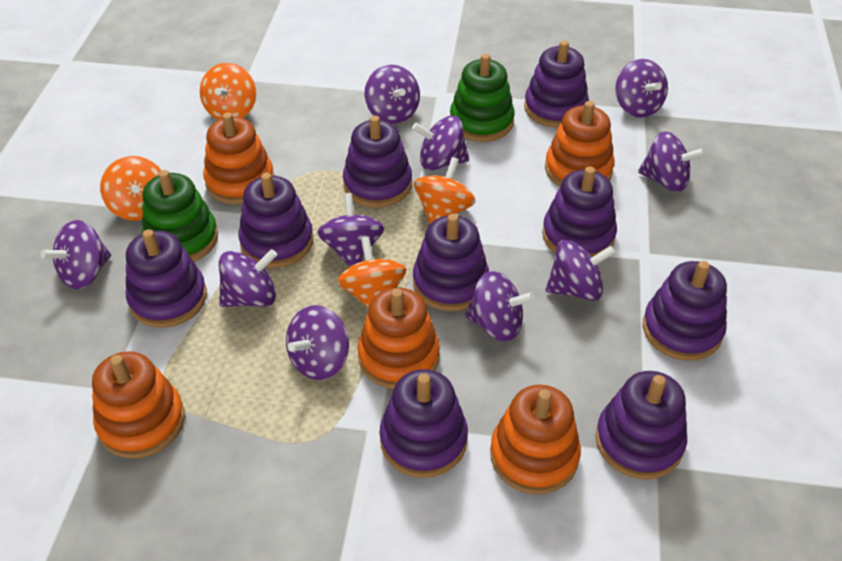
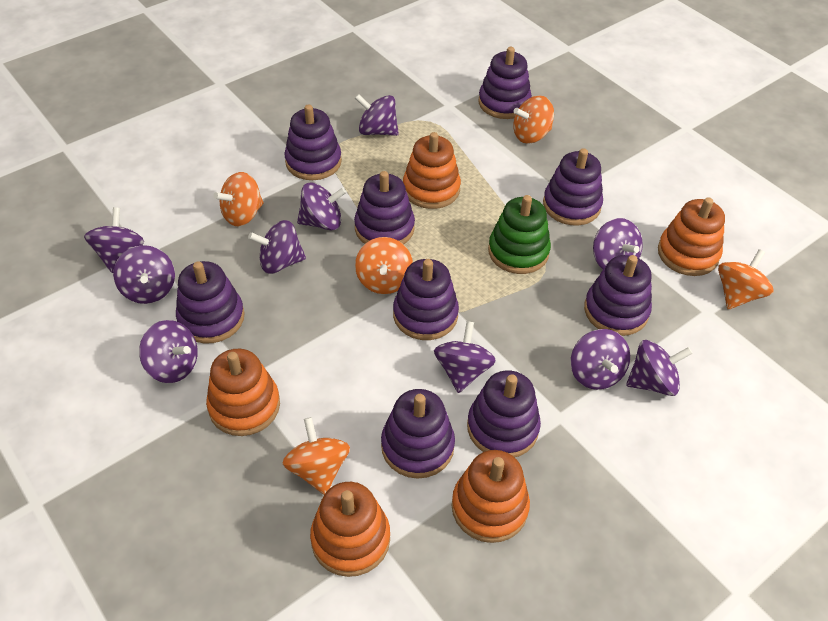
green stacking toy: [142,170,218,262] [450,54,515,142] = 2 -> [488,195,551,274] = 1
orange spinning top: [100,156,161,221] [200,63,256,120] [337,236,406,308] [414,157,475,224] = 4 -> [213,172,264,226] [282,417,350,495] [355,237,413,294] [513,96,554,144] [718,249,774,309] = 5

